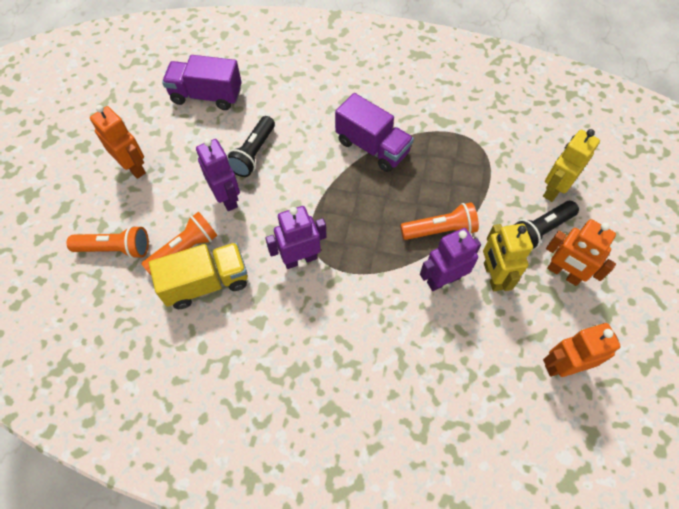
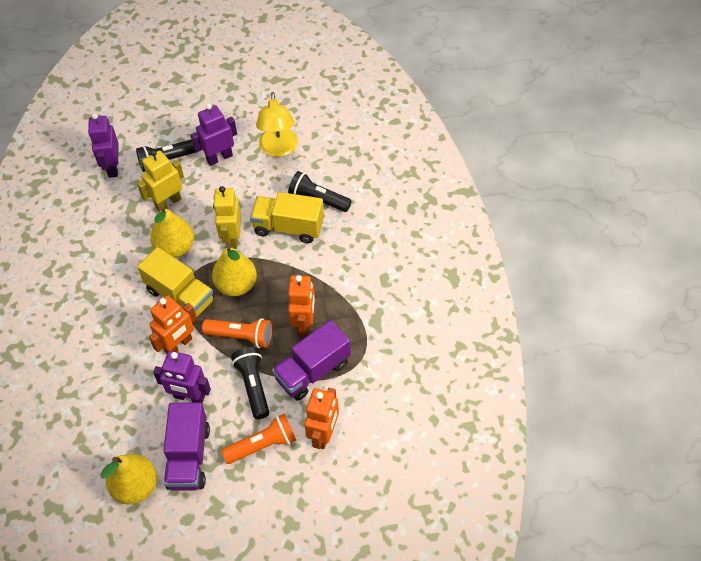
black flashlight: [228,116,275,177] [514,201,579,249] = 2 -> [136,139,196,172] [231,347,269,419] [288,171,352,212] = 3
orange flashlight: [67,226,149,259] [142,212,218,275] [400,202,479,240] = 3 -> [202,318,272,348] [221,413,296,464] = 2
yellow lamp: none = 0 -> [256,92,298,157] = 1
yellow pear: none = 0 -> [100,454,157,505] [150,206,194,258] [212,245,257,296] = 3
yellow truck: [149,243,248,309] = 1 -> [137,247,214,317] [250,192,324,243] = 2

